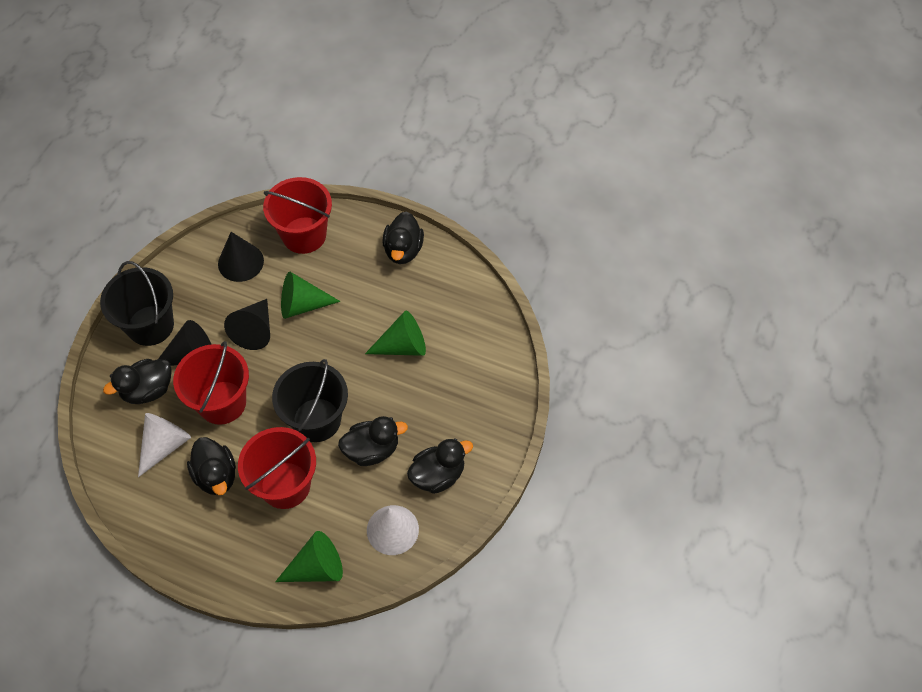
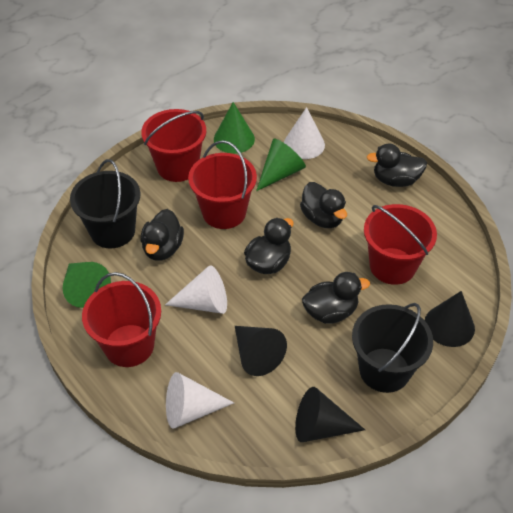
red bucket: [173,341,249,425] [238,427,316,509] [263,177,332,254] = 3 -> [82,272,161,367] [141,109,206,182] [188,140,257,229] [364,204,437,285] = 4
white cone: [138,413,191,477] [367,505,419,555] = 2 -> [165,265,227,314] [166,372,234,429] [284,107,325,159] = 3

